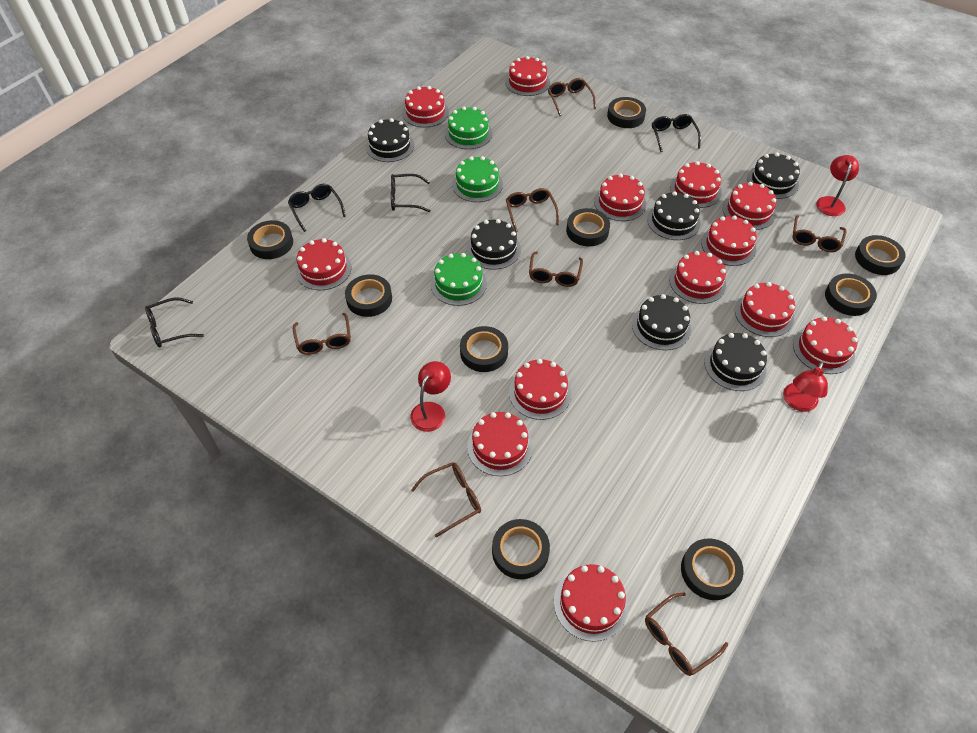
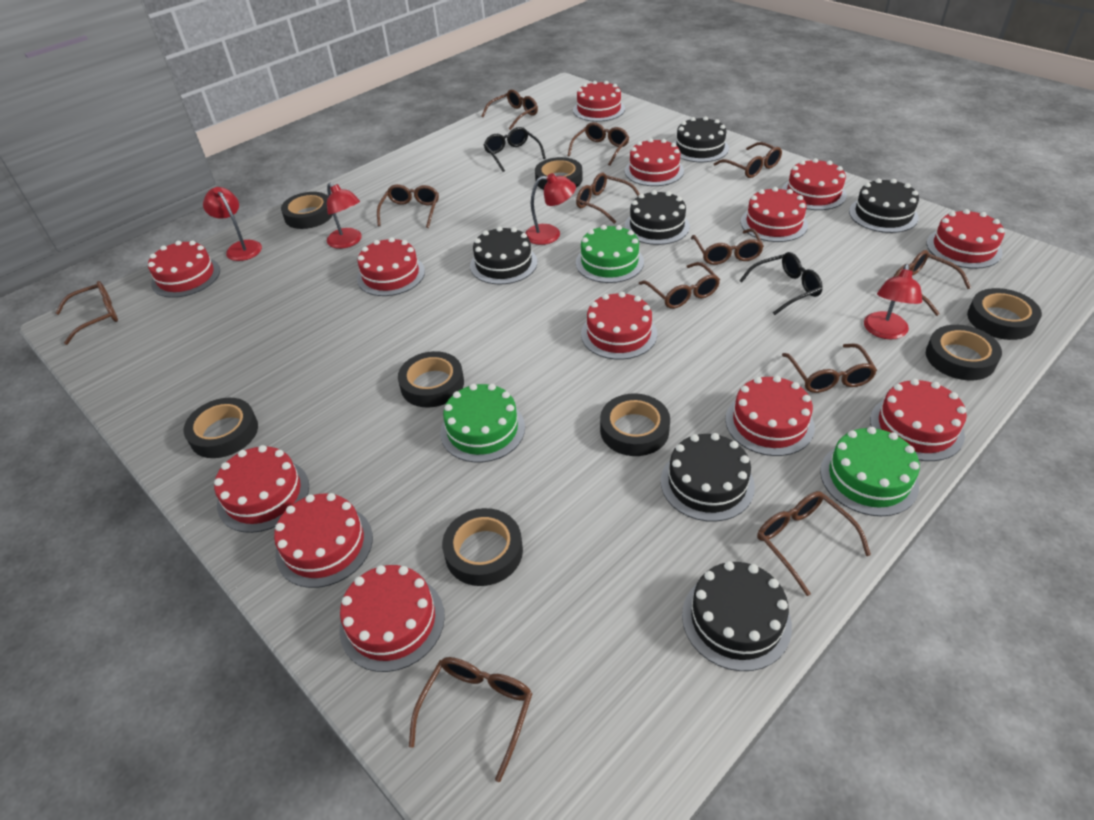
black glasses: [145,298,204,347] [288,184,346,232] [391,174,431,212] [652,114,701,152] = 4 -> [484,127,546,172] [739,252,823,315] = 2
black tape: [247,220,293,259] [345,274,392,317] [460,326,508,372] [492,519,550,579] [566,208,610,246] [607,97,646,128] [681,538,743,600] [825,273,877,316] [855,235,906,275] = 9 -> [183,398,258,458] [281,192,333,229] [398,351,464,408] [442,508,523,586] [535,157,583,190] [600,394,670,456] [926,325,1002,380] [967,288,1042,340] = 8
brown glasses: [293,313,351,355] [411,462,481,538] [506,188,559,233] [529,251,583,287] [548,78,596,116] [645,592,728,676] [792,216,847,252] = 7 -> [56,281,118,345] [377,184,439,228] [409,657,533,782] [481,89,538,130] [567,122,629,166] [576,173,639,224] [639,262,720,309] [691,228,764,265] [714,142,782,178] [757,491,871,596] [782,344,877,393] [893,250,971,316] = 12
red lamp: [410,361,451,432] [783,362,828,412] [816,155,859,216] = 3 -> [203,187,262,261] [327,183,362,249] [525,173,576,245] [864,264,922,339] = 4

